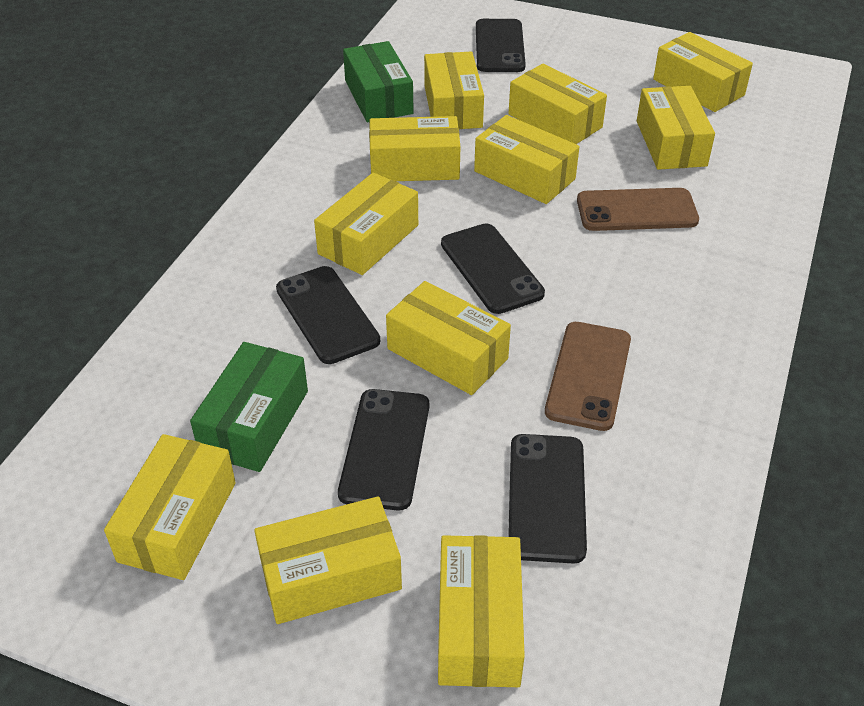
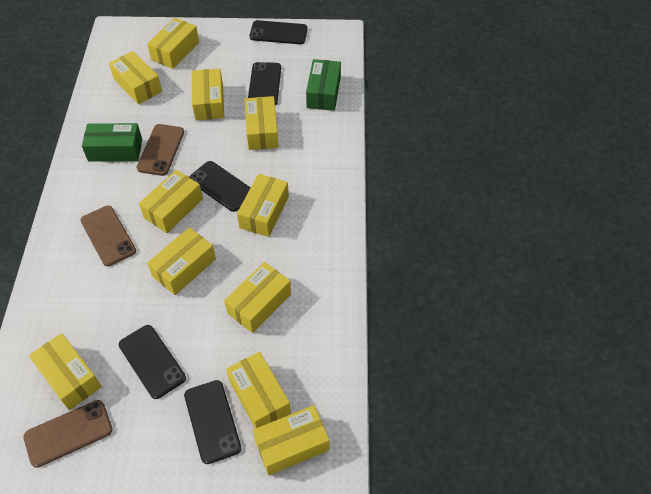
brown phone: [545,322,631,431] [577,188,699,231] = 2 -> [23,400,113,468] [80,206,136,266] [137,124,184,176] = 3

